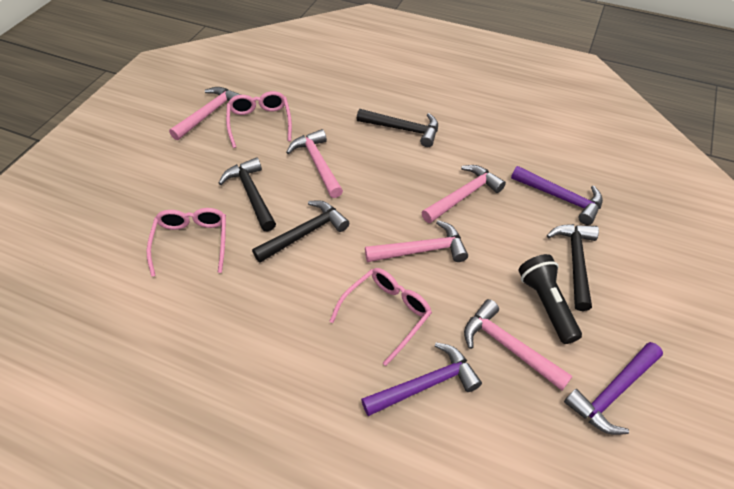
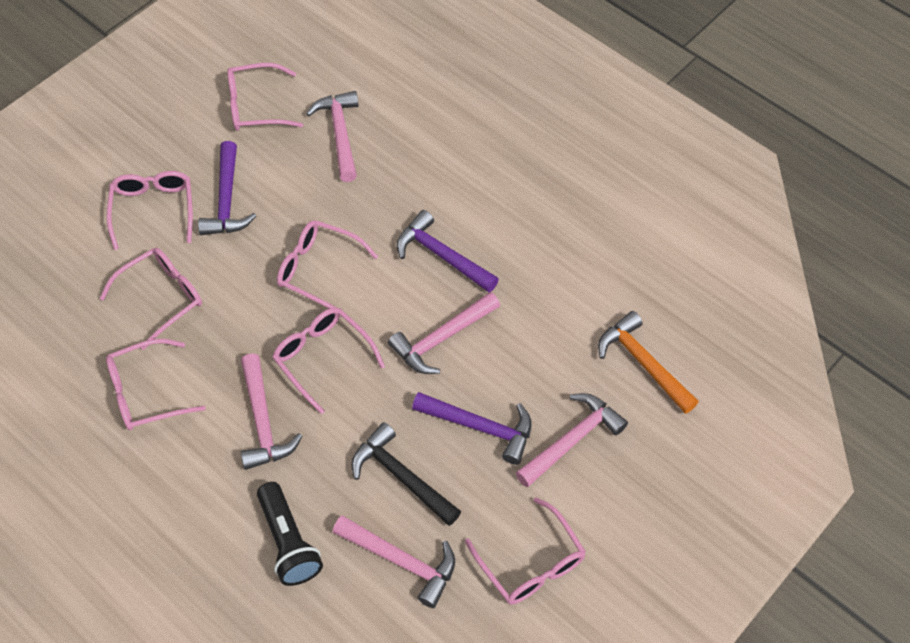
black hammer: [219,157,276,232] [252,200,349,263] [357,109,438,147] [547,224,599,311] = 4 -> [352,422,461,526] = 1
orange hammer: none = 0 -> [598,311,699,414] = 1
pink glasses: [147,208,226,277] [226,91,292,148] [329,268,432,366] = 3 -> [99,248,202,350] [106,339,206,430] [107,171,193,250] [227,63,303,131] [272,308,385,414] [277,220,378,308] [465,497,586,605] = 7

